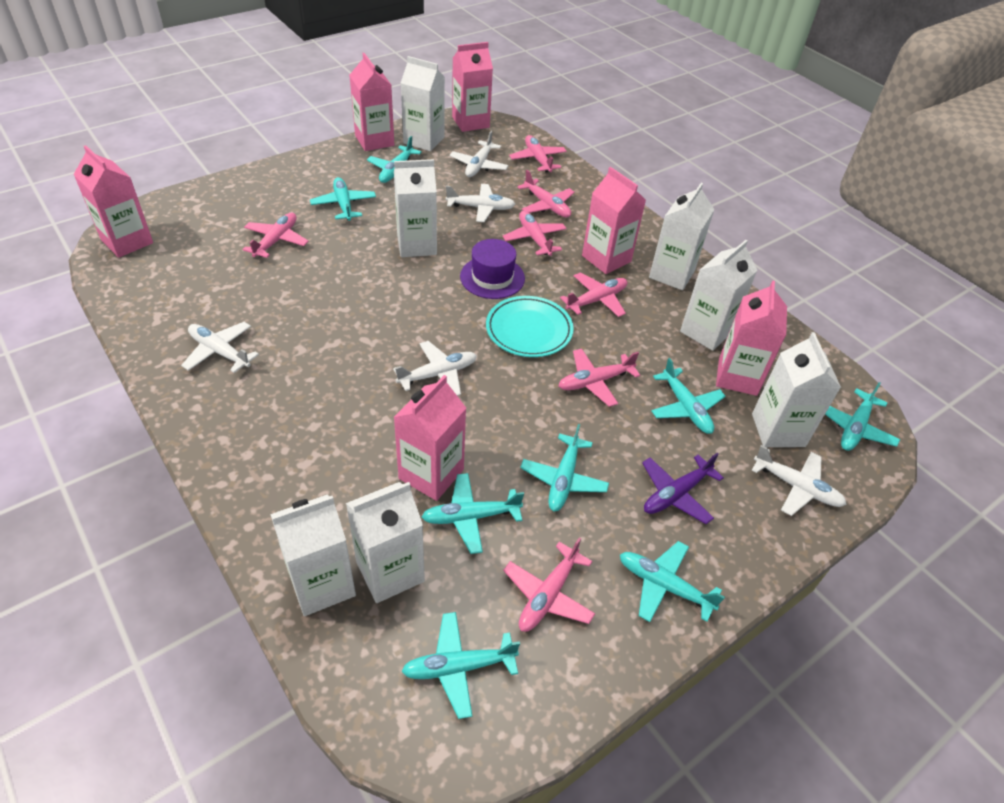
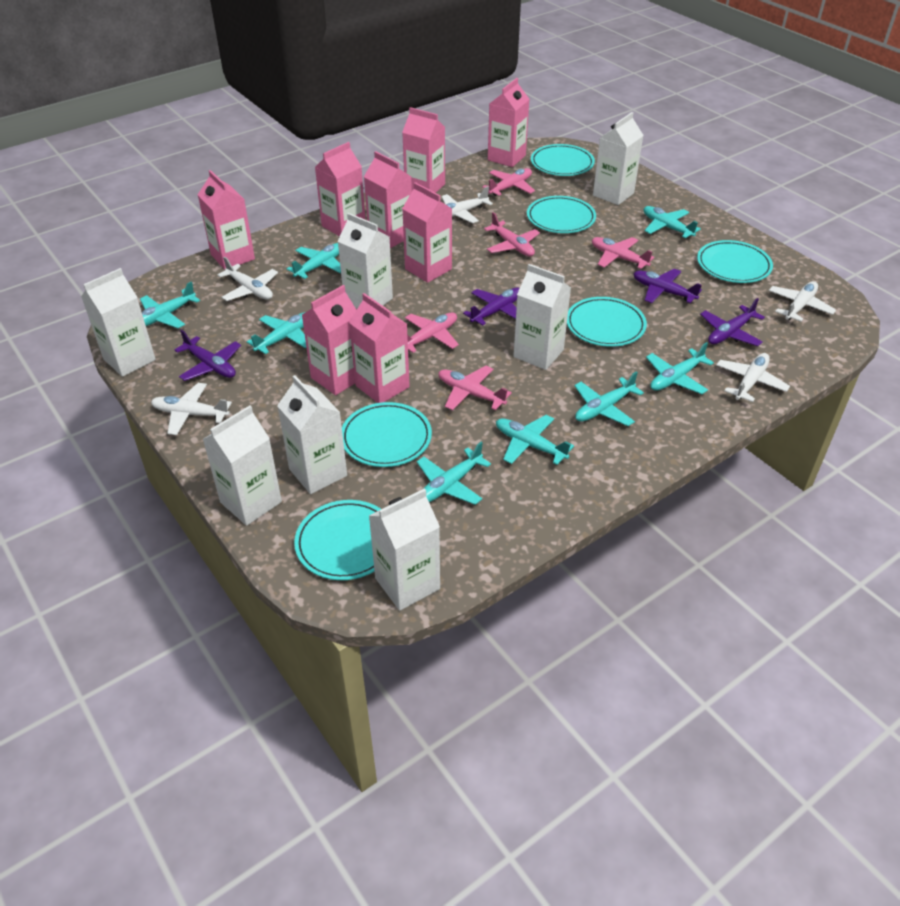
pink carton: [73,145,153,258] [349,53,394,151] [393,375,466,501] [452,42,493,132] [582,167,646,274] [716,280,787,396] = 6 -> [198,170,255,270] [302,285,356,395] [315,142,365,236] [349,293,410,403] [364,151,412,248] [402,107,445,193] [402,182,452,283] [488,78,529,167] = 8
pink plane: [242,213,309,258] [503,211,567,256] [503,537,595,632] [509,135,567,172] [517,170,575,218] [558,349,640,407] [560,272,627,317] = 7 -> [405,313,459,353] [438,366,512,411] [482,168,535,196] [484,212,540,256] [592,237,654,269] = 5
purple hat: [460,239,525,299] = 1 -> none = 0
purple plane: [642,453,724,524] = 1 -> [175,330,241,381] [463,287,520,326] [633,269,702,303] [700,298,765,346] = 4
turquoise plate: [486,296,574,357] = 1 -> [294,500,381,580] [342,402,432,467] [527,196,596,233] [531,144,595,176] [567,297,647,347] [697,240,773,283] = 6

